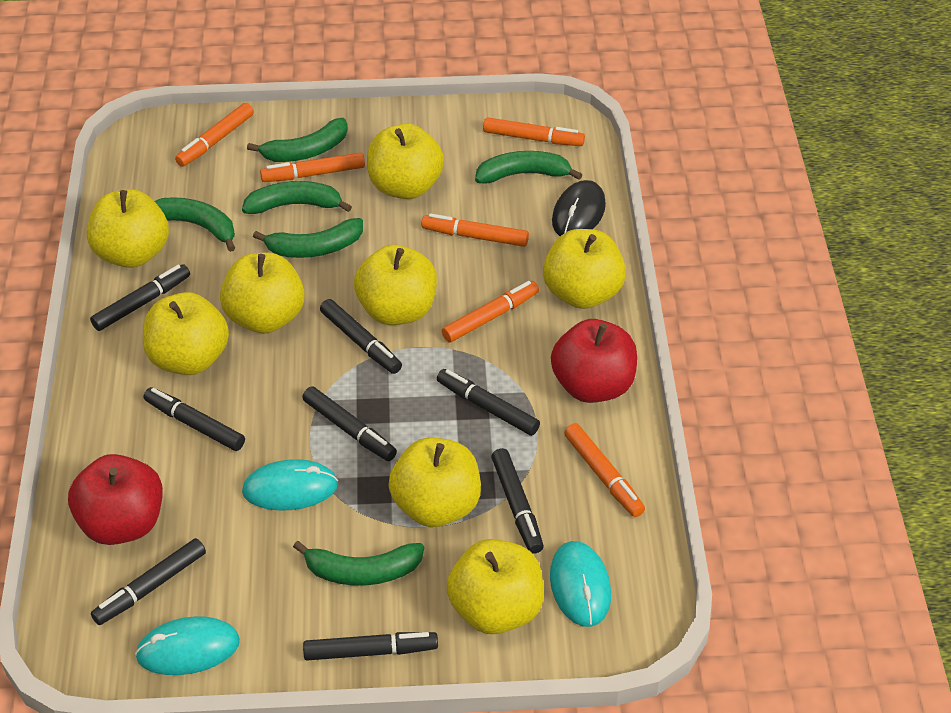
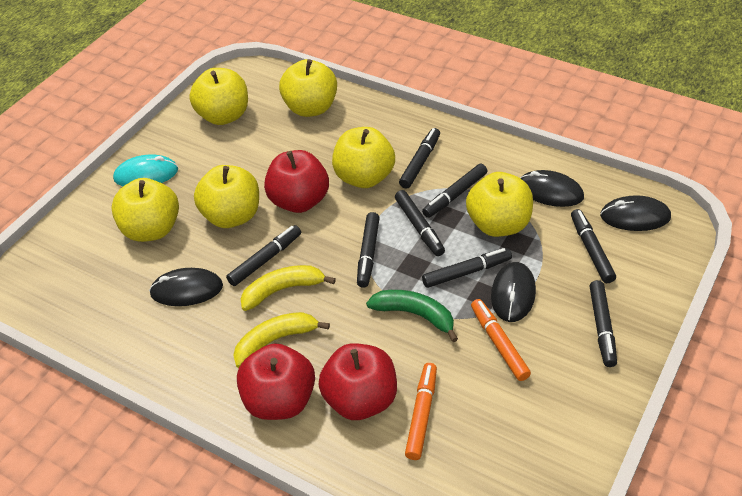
black mouse: [552,180,606,236] = 1 -> [149,268,223,306] [491,262,536,322] [520,170,584,207] [600,195,671,231] = 4
green banana: [155,197,235,252] [242,181,352,214] [247,118,348,162] [253,218,363,258] [293,541,424,586] [475,151,582,184] = 6 -> [366,290,458,342] = 1
orange marker: [175,103,254,167] [260,152,365,182] [421,213,529,247] [442,281,539,343] [483,117,585,146] [564,423,645,517] = 6 -> [405,363,437,460] [471,299,531,381] = 2
red apple: [68,454,163,545] [551,319,637,403] = 2 -> [237,343,315,420] [264,150,329,213] [318,343,397,420] = 3
turquoise mouse: [135,616,240,675] [242,459,338,511] [550,541,611,627] = 3 -> [113,154,178,186] = 1
yellow apple: [87,189,169,268] [143,292,229,375] [220,253,305,334] [354,245,437,325] [367,123,444,199] [389,437,481,527] [447,539,544,634] [543,229,626,309] = 8 -> [111,178,179,242] [189,68,248,125] [194,165,259,228] [279,59,337,117] [332,127,395,188] [466,172,533,237] = 6
yellow banana: none = 0 -> [233,312,330,368] [241,265,336,311] = 2

